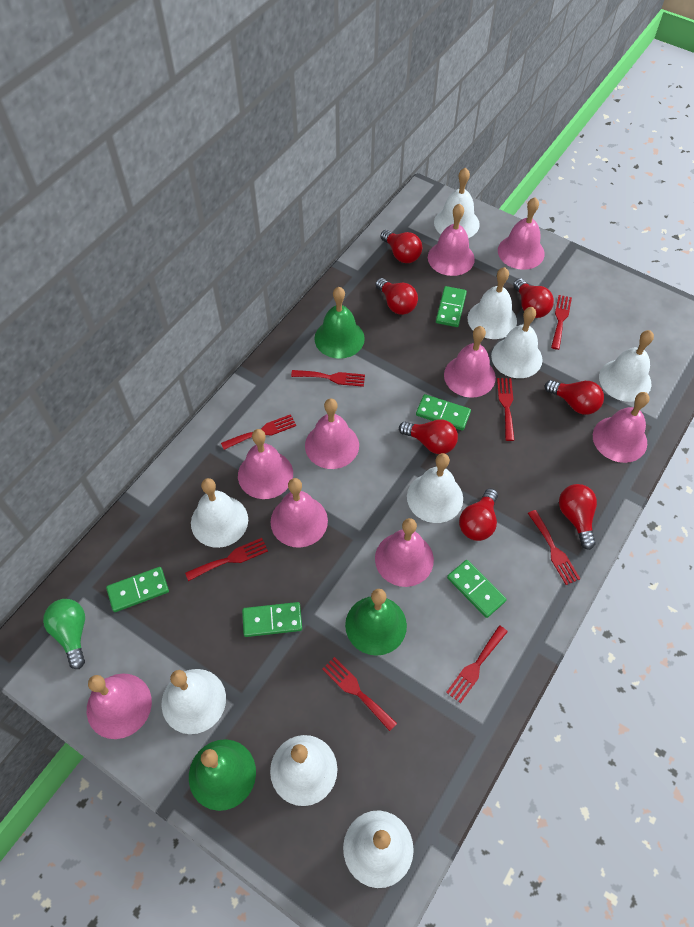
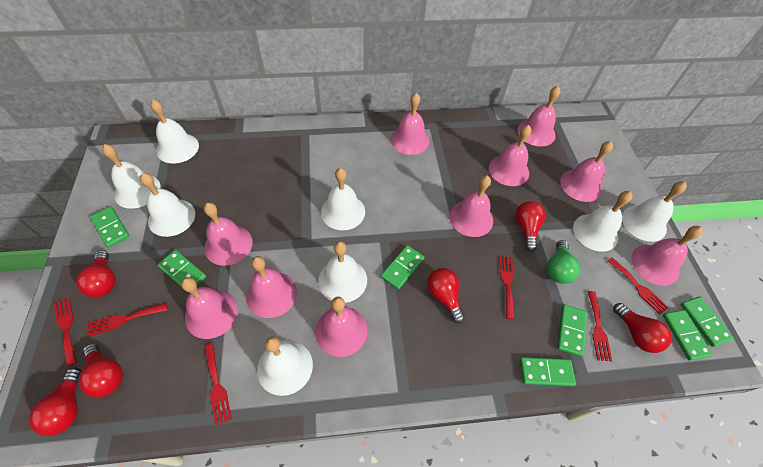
green bell: [189,739,256,811] [314,287,365,359] [345,589,407,656] = 3 -> none = 0
green domino: [106,567,169,612] [242,602,302,637] [416,394,471,431] [436,286,467,327] [447,560,507,618] = 5 -> [90,206,129,248] [157,250,206,292] [381,245,424,290] [520,357,576,386] [557,304,587,357] [663,310,712,361] [680,296,733,347] = 7
pink bell: [87,673,152,739] [238,429,293,499] [271,478,328,548] [305,398,359,469] [375,518,434,587] [428,204,475,276] [444,326,496,398] [498,197,545,270] [593,392,649,463] = 9 -> [181,277,238,339] [204,203,253,266] [246,256,297,318] [315,297,368,357] [391,93,429,155] [449,175,493,237] [489,125,531,186] [517,86,561,147] [560,141,613,202] [632,226,703,286] = 10
red fork: [185,538,268,581] [221,414,296,450] [291,370,365,387] [322,657,397,731] [446,625,508,703] [497,378,514,441] [528,510,580,585] [551,295,572,350] = 8 -> [54,297,77,367] [88,303,168,337] [204,343,232,425] [499,256,515,319] [588,291,612,362] [608,257,669,315] = 6
red light bulb: [376,278,418,315] [381,230,422,263] [399,419,458,454] [459,488,498,541] [513,278,554,318] [545,380,604,415] [559,484,597,550] = 7 -> [29,367,81,436] [76,250,116,298] [78,344,123,398] [427,268,465,324] [515,201,546,252] [613,303,672,353] = 6
white bell: [162,669,226,734] [191,478,248,548] [270,735,337,806] [343,810,414,888] [407,453,463,523] [434,168,480,238] [468,267,517,339] [491,307,543,378] [599,330,654,402] = 9 -> [102,144,161,209] [140,173,195,237] [150,100,199,164] [257,337,313,396] [318,241,367,303] [321,168,365,230] [573,191,632,252] [622,181,687,242] = 8

